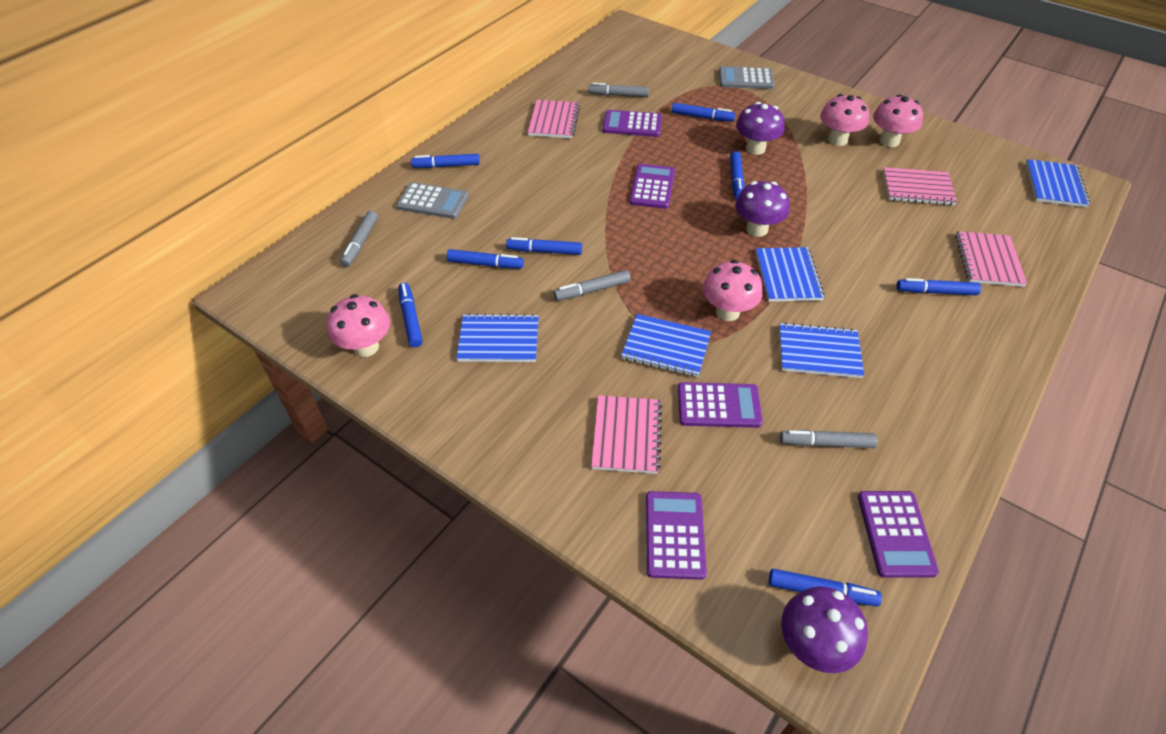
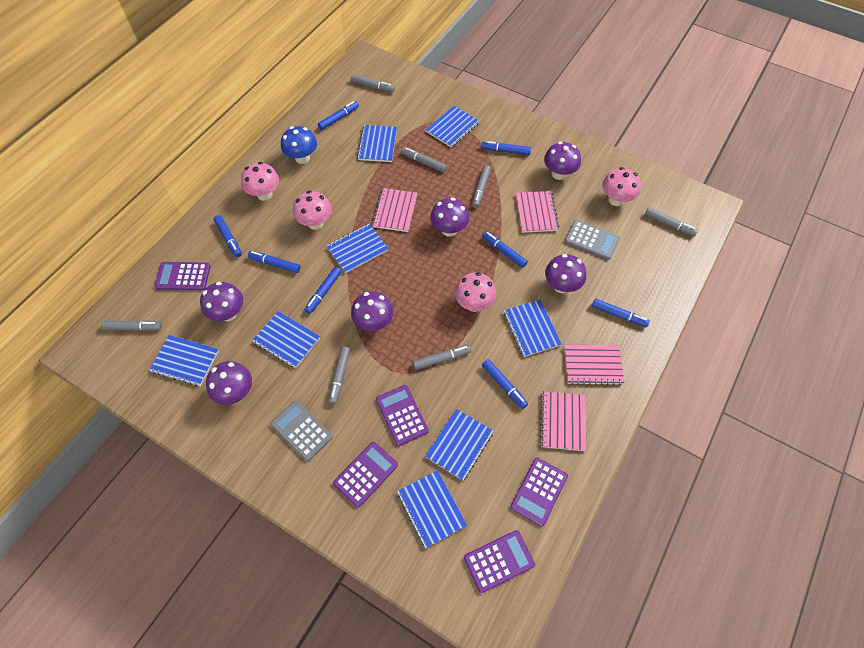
blue mushroom: none = 0 -> [281,126,317,164] = 1
blue notebook: [456,313,539,362] [621,314,711,377] [756,247,825,302] [779,323,864,378] [1026,159,1090,207] = 5 -> [149,335,219,386] [252,311,320,368] [326,223,389,273] [357,125,397,162] [397,470,467,548] [425,409,494,481] [426,106,479,147] [504,300,562,357] = 8
grey marker: [340,211,378,267] [554,270,631,301] [588,83,649,97] [780,430,878,448] = 4 -> [101,320,162,331] [328,347,350,405] [351,74,395,93] [401,147,447,173] [413,345,471,370] [472,165,491,208] [645,207,698,237] = 7
purple mushroom: [735,181,789,237] [736,102,784,155] [781,587,868,673] = 3 -> [200,282,243,321] [206,361,252,405] [351,291,393,331] [430,198,469,237] [544,142,581,180] [545,254,586,293] = 6

